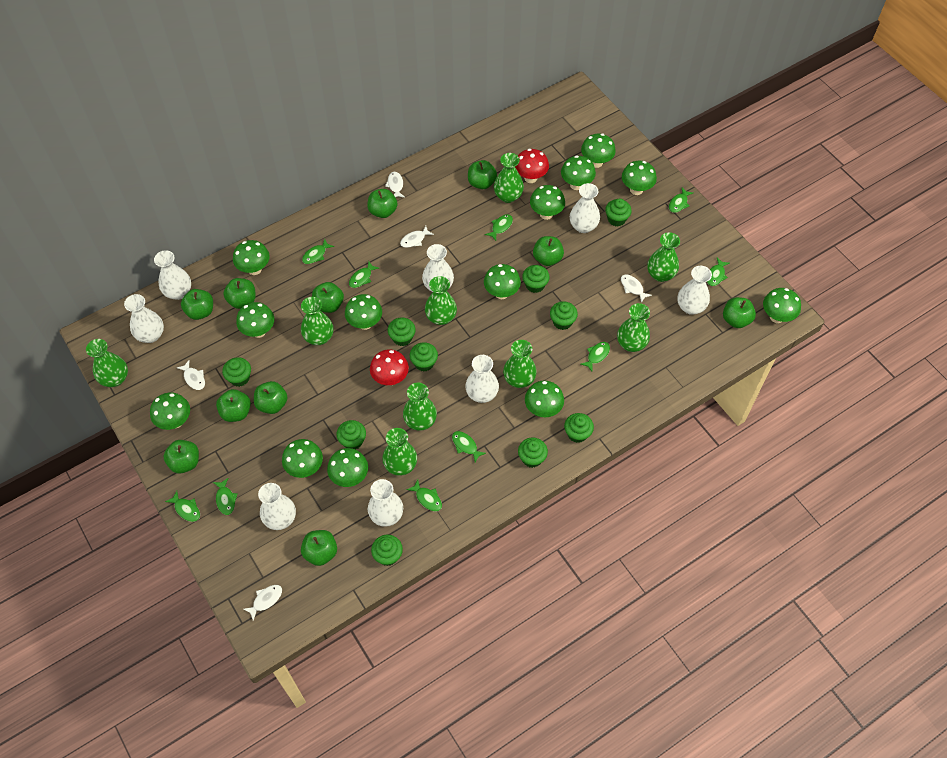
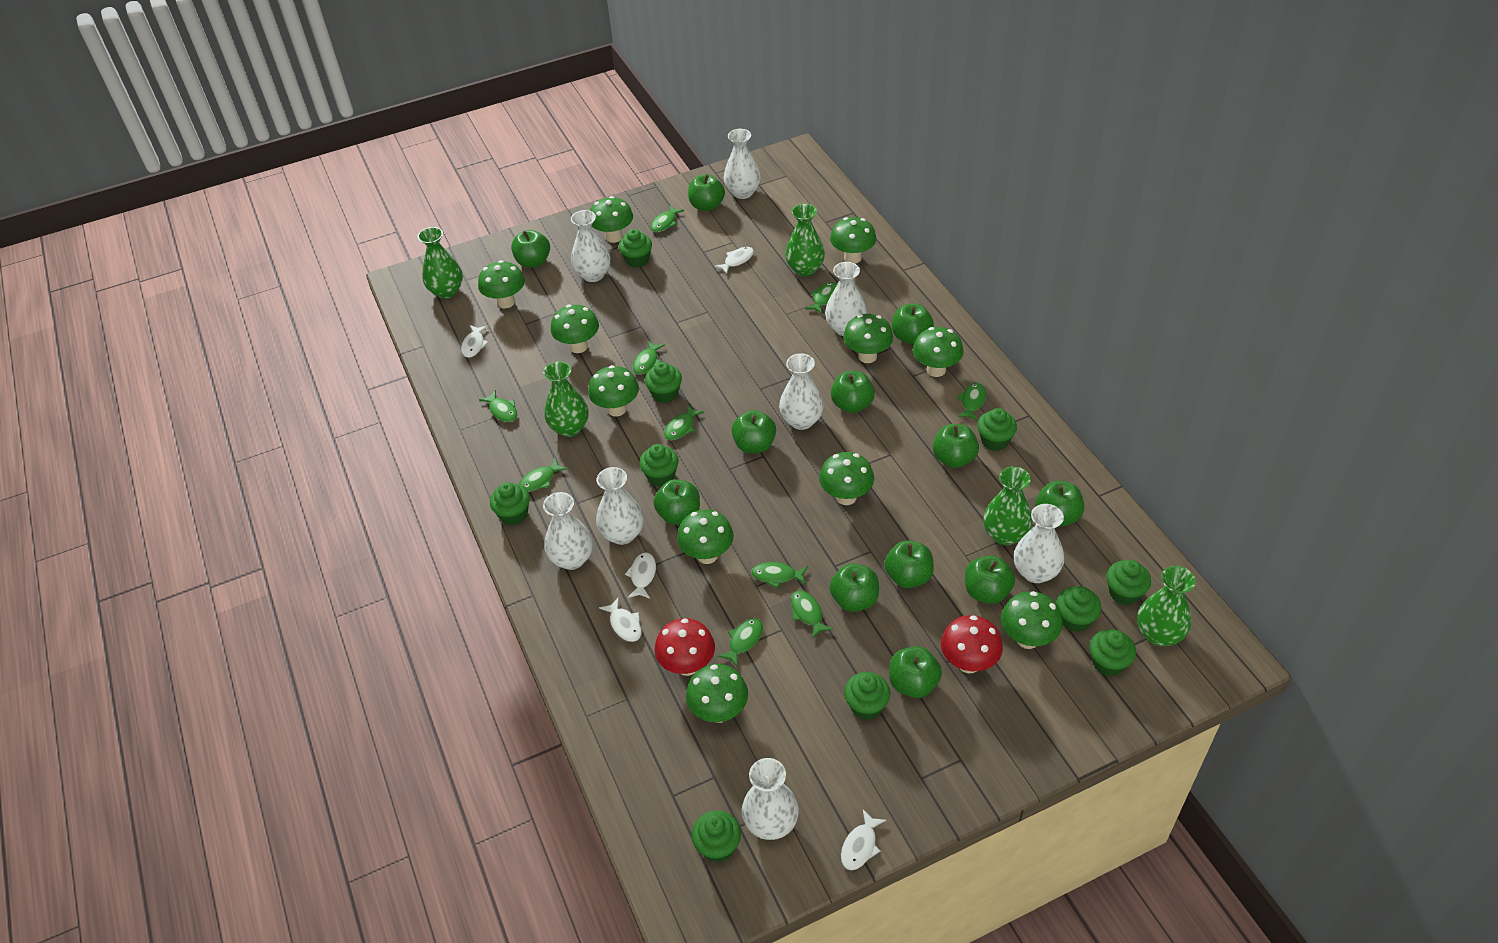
green apple: [163,440,199,474] [181,289,213,320] [216,389,251,422] [223,278,256,309] [254,381,287,414] [301,530,337,566] [312,282,344,313] [367,189,397,218] [468,160,497,189] [533,236,564,266] [723,297,756,328] = 11 -> [511,230,550,268] [653,479,700,525] [688,174,725,211] [731,410,776,453] [829,563,879,612] [831,371,875,413] [884,540,934,588] [889,646,942,698] [892,304,934,344] [933,424,979,468] [965,555,1015,604] [1036,481,1084,527] = 12
green mushroom: [150,392,190,430] [233,240,270,275] [236,302,274,338] [282,439,323,478] [327,448,368,487] [345,294,382,330] [484,264,521,299] [525,381,564,417] [530,185,565,220] [561,155,596,190] [581,133,616,168] [622,161,657,195] [763,288,801,323] = 13 -> [478,260,525,308] [551,305,599,353] [588,365,639,416] [590,196,633,243] [677,510,734,564] [686,664,748,723] [819,452,874,505] [830,217,876,264] [843,314,893,363] [913,327,964,377] [1001,591,1063,649] = 11
green vase: [86,339,128,387] [301,297,333,345] [382,428,417,476] [403,383,437,431] [425,276,457,325] [494,153,524,203] [503,340,537,388] [617,303,650,352] [648,232,680,282] = 9 -> [418,227,463,299] [543,361,589,437] [785,204,825,276] [983,466,1032,545] [1137,566,1196,646] = 5

